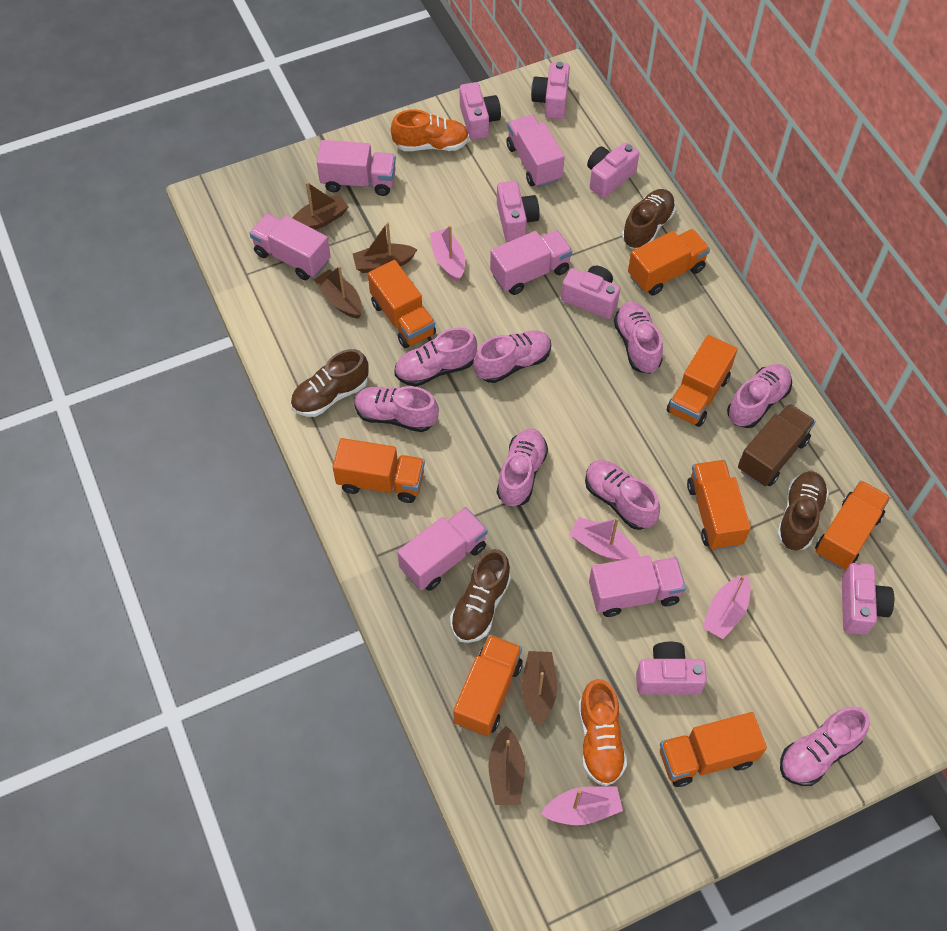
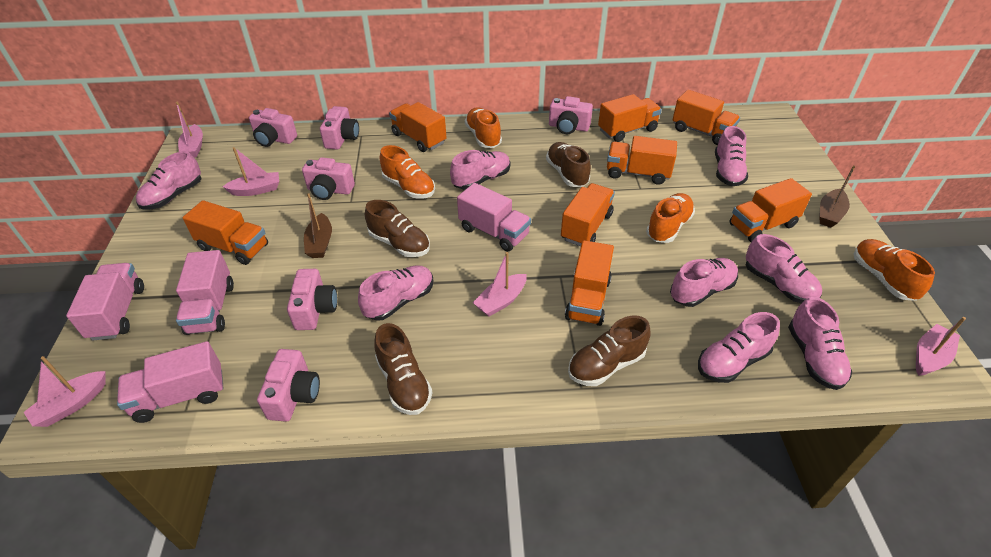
brown boat: [292,182,348,230] [314,265,362,319] [353,222,417,273] [488,726,525,805] [522,651,557,726] = 5 -> [304,194,332,258] [819,166,855,228] = 2
brown truck: [738,403,816,486] = 1 -> none = 0
orange shoe: [391,110,469,151] [578,679,627,786] = 2 -> [380,145,435,199] [465,107,502,148] [646,193,695,243] [854,239,935,301] = 4
pink boat: [430,225,465,282] [541,786,623,825] [569,517,640,561] [702,575,750,639] = 4 -> [23,356,106,427] [176,102,203,158] [223,147,279,196] [472,252,527,317] [916,317,966,376] = 5
pink camera: [460,82,501,140] [497,181,540,241] [531,62,570,119] [561,266,620,319] [587,142,639,198] [636,642,707,695] [842,563,894,635] = 7 -> [249,108,297,147] [257,349,320,422] [287,269,337,330] [302,157,355,200] [320,106,359,150] [549,96,593,134] = 6
pink truck: [249,214,331,280] [317,140,396,196] [397,507,488,591] [490,230,572,295] [506,115,565,187] [589,555,686,617] = 6 -> [66,263,144,341] [117,341,224,423] [176,250,234,335] [457,183,531,251] = 4

